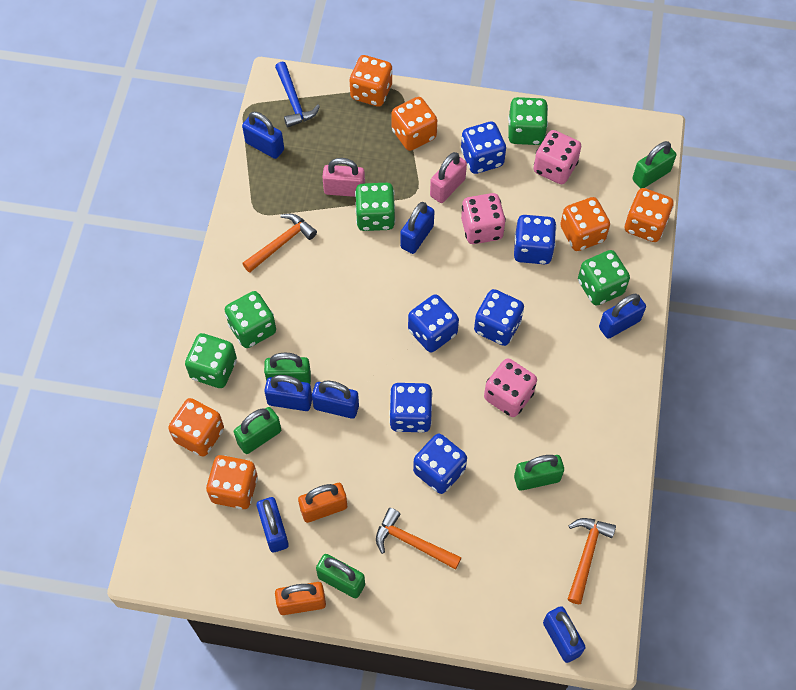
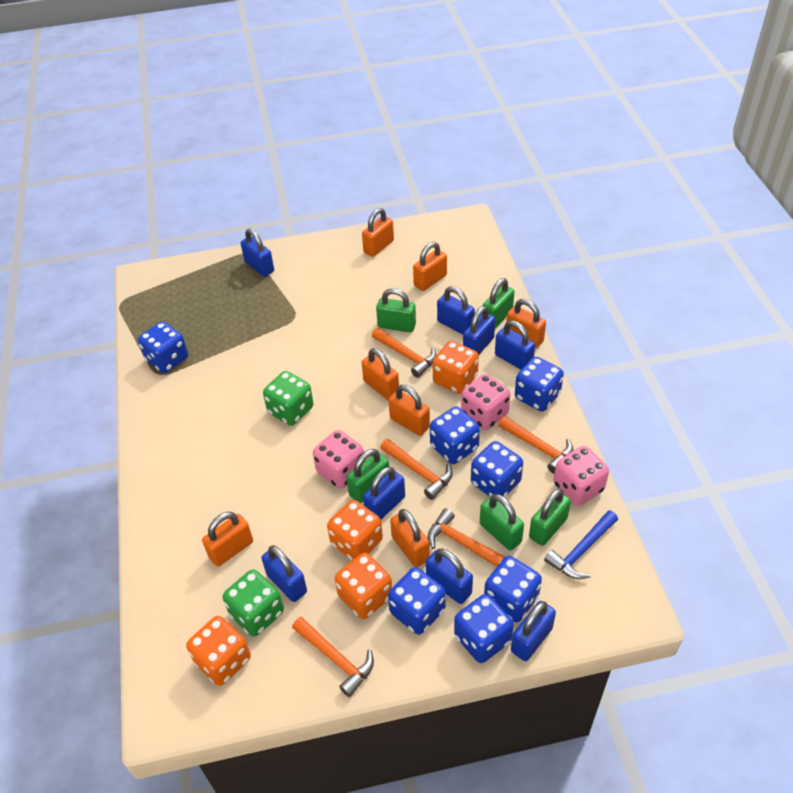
blue dice: [389,383,433,433] [408,294,459,352] [413,433,467,494] [461,122,506,174] [474,289,524,346] [514,215,557,264] = 6 -> [138,321,188,373] [388,567,446,635] [430,407,480,464] [454,594,514,663] [471,441,523,497] [484,556,542,623] [515,357,564,411] = 7
blue padlock: [242,112,284,159] [257,497,289,552] [264,375,312,411] [312,381,359,419] [400,202,435,254] [543,606,586,663] [599,294,646,339] = 7 -> [241,229,274,277] [261,545,307,602] [363,467,405,519] [426,548,473,604] [437,286,475,335] [463,306,495,355] [495,321,535,370] [511,601,556,661] = 8
green dice: [185,333,237,388] [225,291,276,348] [355,183,395,231] [508,97,548,145] [578,250,630,306] = 5 -> [223,569,284,637] [263,371,314,426] = 2
orange dice: [168,398,224,457] [206,455,258,509] [349,55,392,107] [391,97,437,151] [560,197,610,251] [625,188,674,242] = 6 -> [186,616,251,686] [327,500,383,560] [335,553,392,619] [433,341,479,394] = 4
orange hammer: [242,214,317,272] [376,508,462,570] [568,518,616,604] = 3 -> [292,617,374,697] [372,328,436,378] [380,439,453,500] [428,508,505,567] [498,416,574,474] = 5
orange padlock: [275,582,326,615] [298,483,347,523] = 2 -> [202,512,253,567] [362,208,394,257] [362,348,399,400] [389,385,430,436] [390,509,430,567] [413,242,447,291] [506,299,546,348] = 7
pink padlock: [322,158,365,197] [430,152,467,203] = 2 -> none = 0

